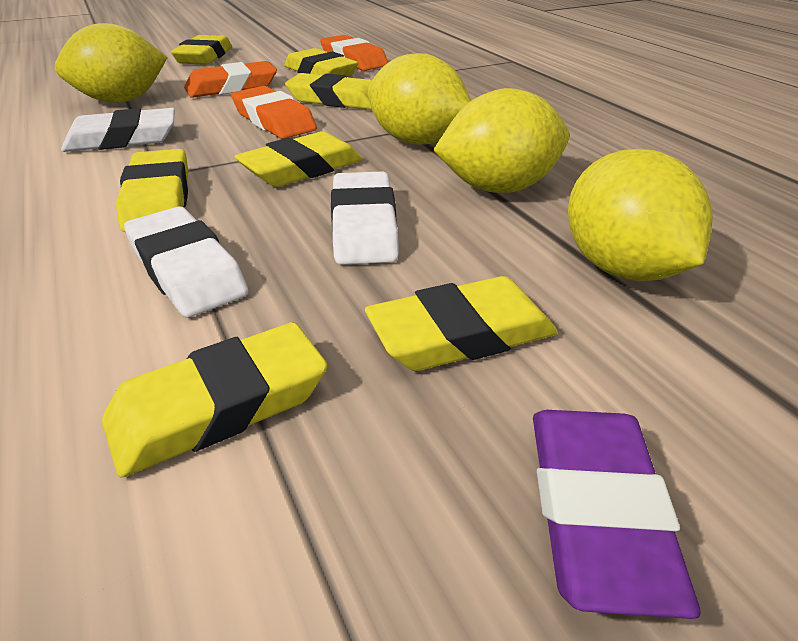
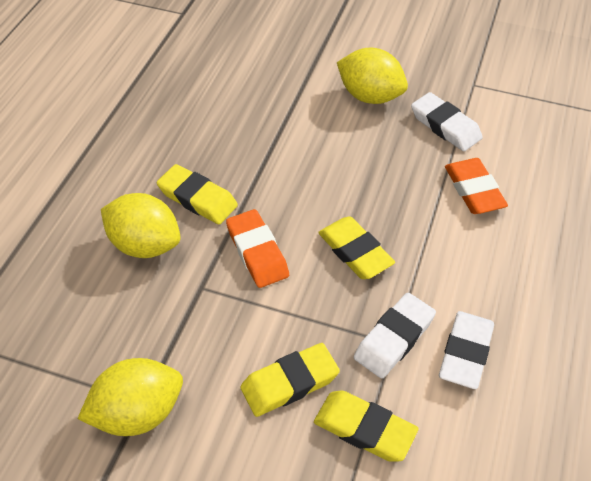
orange eraser: [184,61,277,98] [231,86,317,139] [320,35,388,71] = 3 -> [226,209,289,288] [445,158,508,214] = 2
purple eraser: [533,410,700,619] = 1 -> none = 0
yellow eraser: [102,322,327,477] [116,149,188,232] [171,35,232,65] [234,131,362,187] [284,48,358,76] [285,73,372,110] [365,276,558,371] = 7 -> [156,164,238,225] [240,343,340,417] [314,390,419,462] [318,216,395,279] = 4
yellow lemon: [55,23,168,103] [368,53,471,145] [433,88,569,193] [568,149,713,281] = 4 -> [78,358,183,436] [101,193,181,258] [337,48,408,104] = 3

